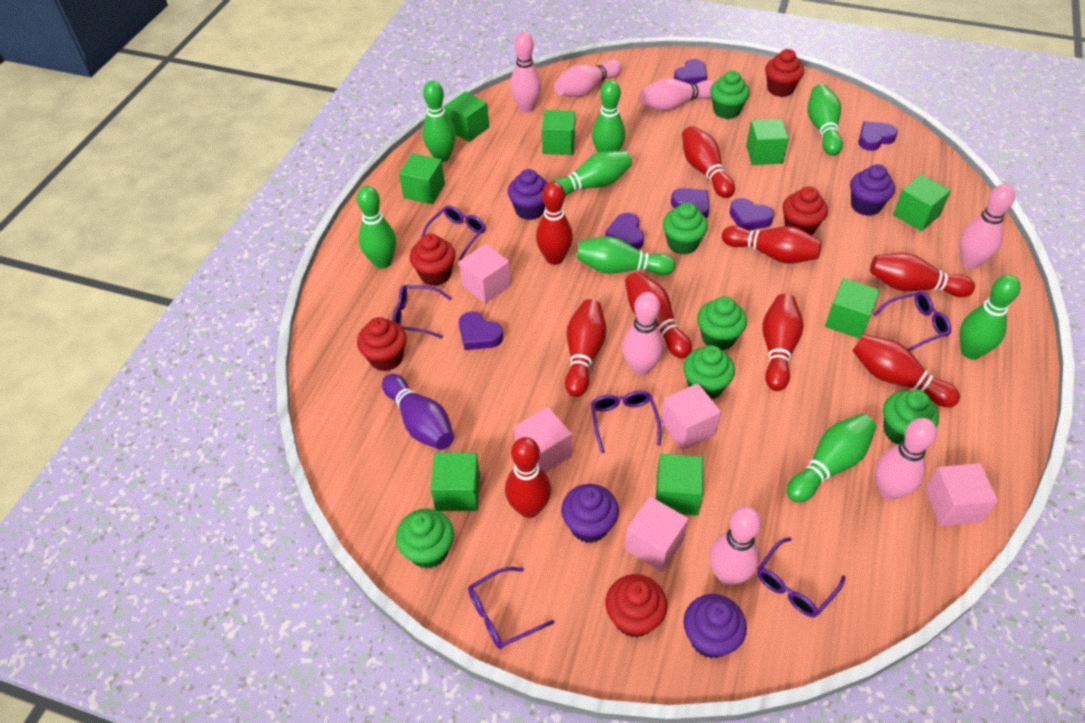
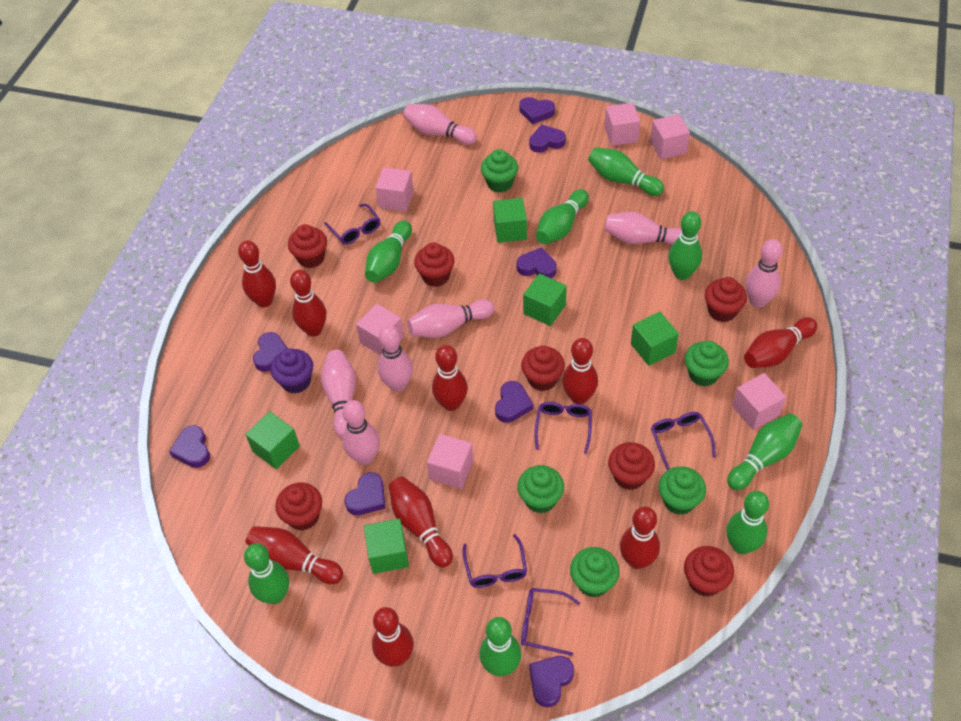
green cube: [399,153,445,204] [431,453,480,511] [445,92,489,142] [542,110,575,155] [656,454,703,515] [746,119,789,165] [825,278,880,339] [893,174,951,231] = 8 -> [245,411,300,469] [364,519,409,574] [493,198,527,243] [523,273,567,326] [631,312,679,366] = 5
green cupcake: [396,509,454,569] [663,202,708,255] [683,345,735,399] [697,297,747,350] [710,70,750,119] [883,390,939,444] = 6 -> [481,149,518,193] [517,465,564,513] [570,547,620,597] [659,466,706,515] [685,341,729,387] = 5
pink cube: [459,244,511,304] [514,407,572,473] [625,496,688,572] [661,383,721,451] [925,463,998,526] = 5 -> [356,303,404,356] [376,167,414,212] [427,434,474,489] [604,102,640,146] [650,114,690,159] [732,373,786,430] = 6
purple bowling pin: [382,374,454,450] = 1 -> none = 0
purple cupcake: [508,169,548,220] [561,484,619,543] [683,594,747,658] [850,164,895,216] = 4 -> [270,348,313,394] = 1
purple glasses: [392,285,452,339] [421,205,486,261] [468,567,555,649] [591,391,661,454] [757,537,845,617] [873,291,951,351] = 6 -> [324,204,380,245] [462,534,527,588] [521,588,580,656] [534,402,592,454] [651,412,716,470] = 5
purple heart: [459,312,503,350] [605,213,644,250] [671,188,710,219] [674,59,707,84] [729,198,774,230] [858,121,898,151] = 6 -> [169,425,210,468] [253,332,288,372] [345,472,385,515] [495,381,533,423] [517,247,557,278] [519,97,555,124] [529,124,566,153] [529,656,574,707] = 8
red cupcake: [357,317,407,371] [410,233,456,286] [606,574,667,638] [765,49,804,97] [783,186,828,235] = 5 -> [275,483,322,531] [288,224,327,268] [414,242,454,287] [521,346,565,391] [608,442,655,490] [684,546,734,597] [705,277,747,322] = 7

